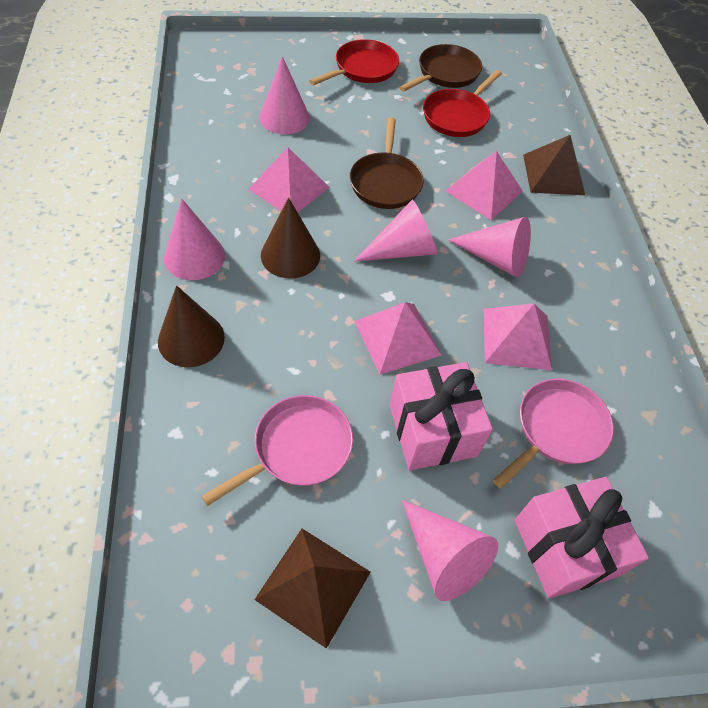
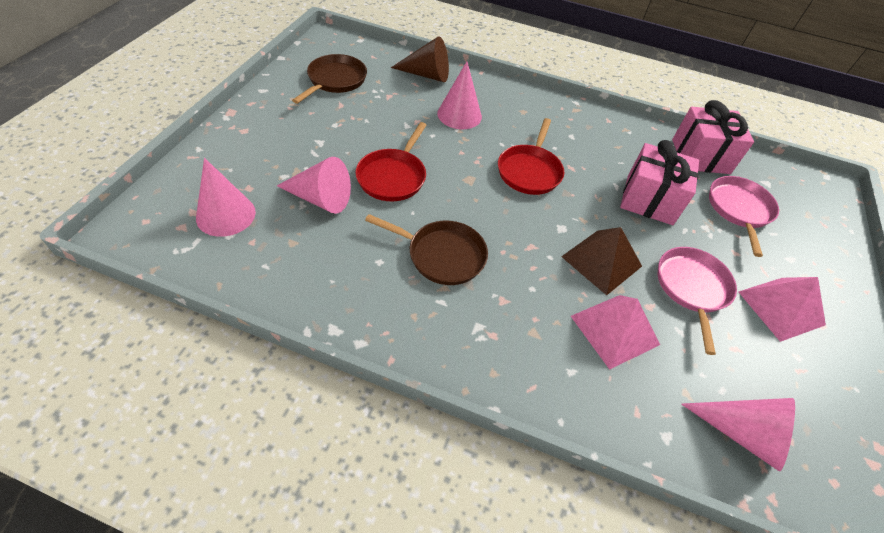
brown cone: [158,285,225,367] [261,198,320,279] = 2 -> [391,36,449,82] = 1
brown pyramid: [254,529,371,649] [523,135,585,195] = 2 -> [561,227,642,295] = 1
pink cone: [164,198,225,280] [259,56,310,134] [354,199,437,262] [402,500,498,601] [448,217,531,278] = 5 -> [196,158,256,237] [277,157,351,214] [437,61,482,129] [681,398,795,471] = 4
pink pyramid: [248,147,329,212] [355,302,442,375] [446,151,523,220] [484,303,552,370] = 4 -> [571,295,660,370] [738,277,826,342] = 2

